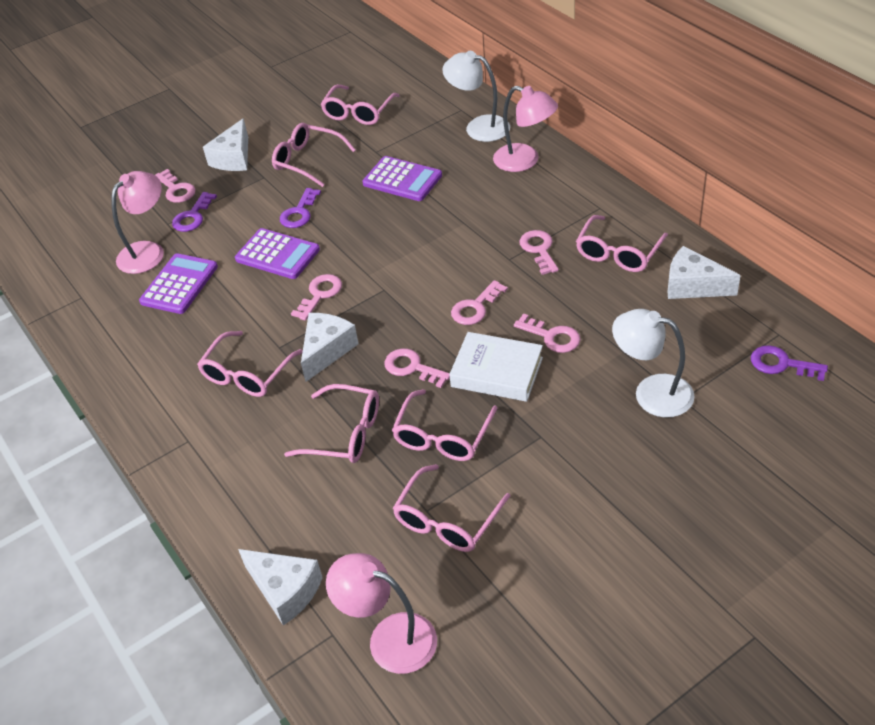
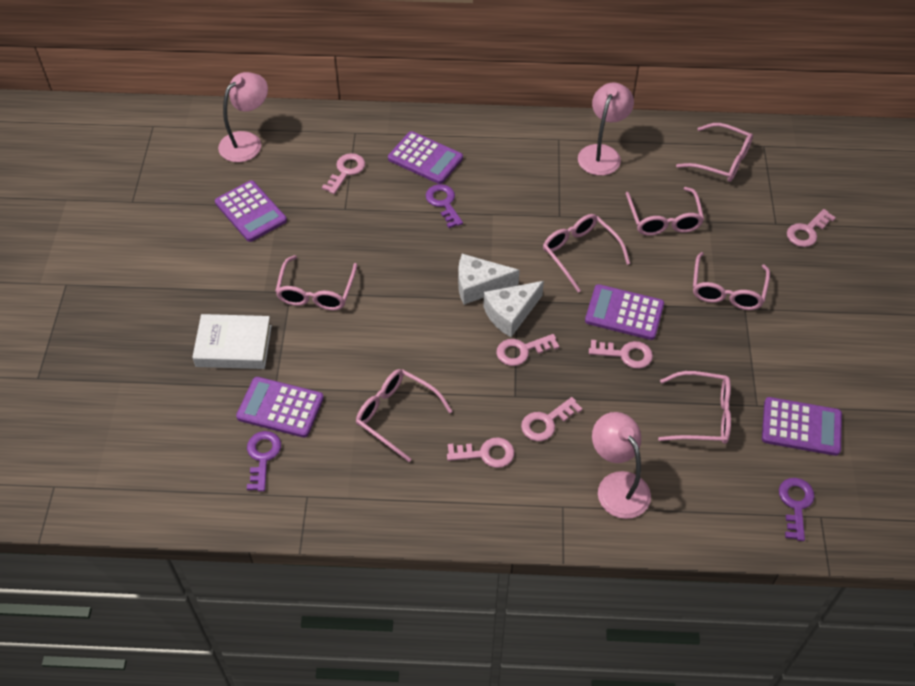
purple calculator: [139,253,218,314] [235,228,320,279] [362,156,442,201] = 3 -> [215,180,287,242] [236,377,324,438] [388,131,463,184] [585,284,664,340] [762,397,842,456] = 5
white cheese: [203,118,248,171] [238,549,323,626] [301,313,359,382] [668,246,741,299] = 4 -> [458,254,520,305] [483,281,544,337] = 2
white lamp: [442,51,510,142] [612,309,695,417] = 2 -> none = 0

